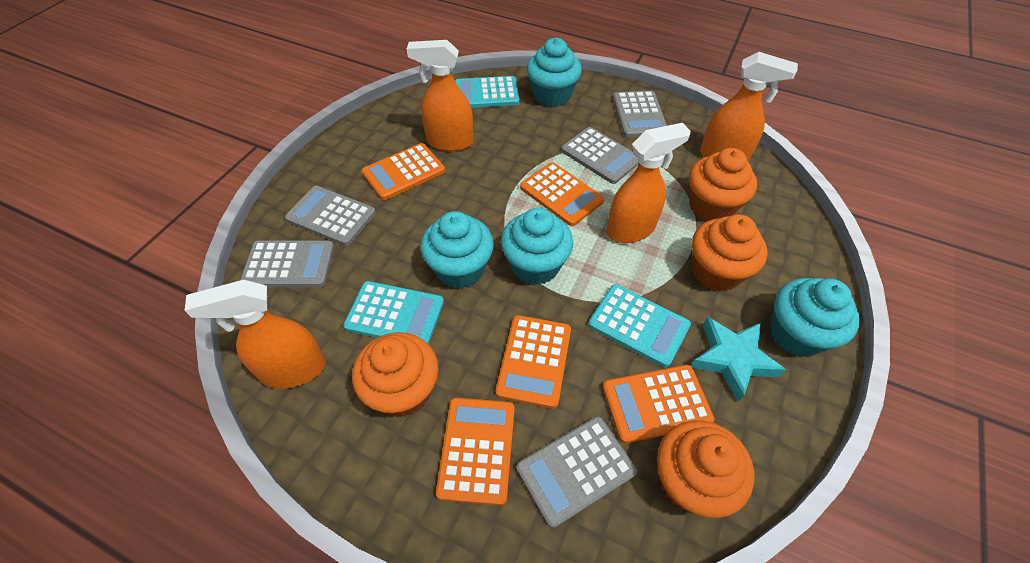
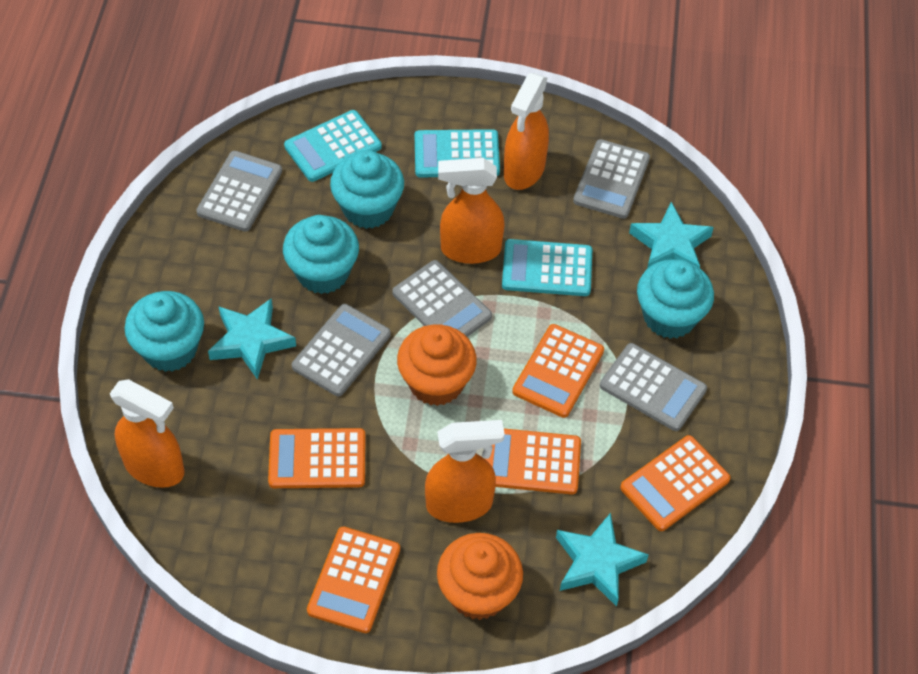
orange cupcake: [352,332,439,417] [657,420,754,518] [689,148,757,221] [692,214,767,292] = 4 -> [397,325,477,406] [437,533,523,620] = 2
turquoise star: [691,317,786,402] = 1 -> [208,298,296,380] [556,513,649,607] [629,202,714,269] = 3

